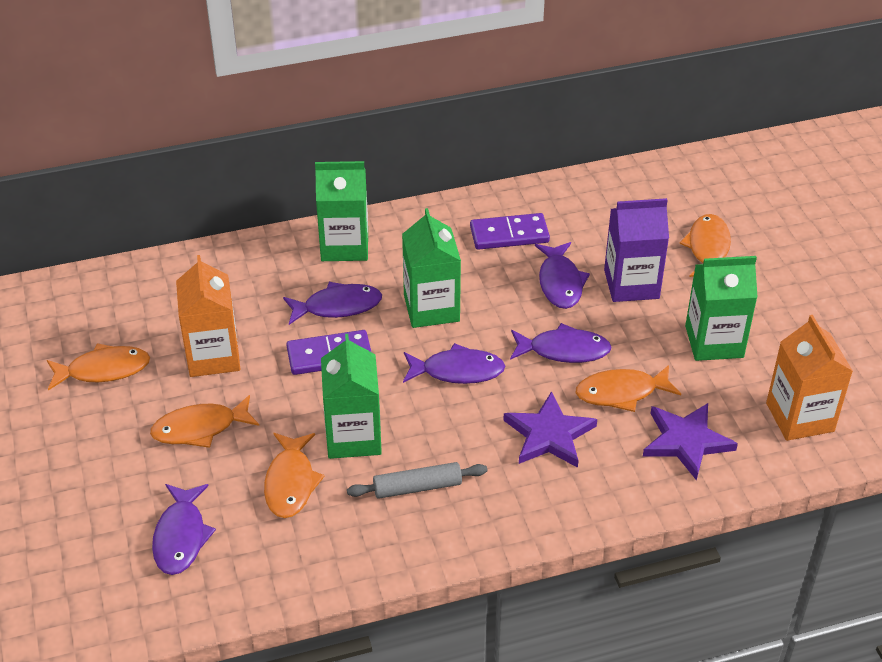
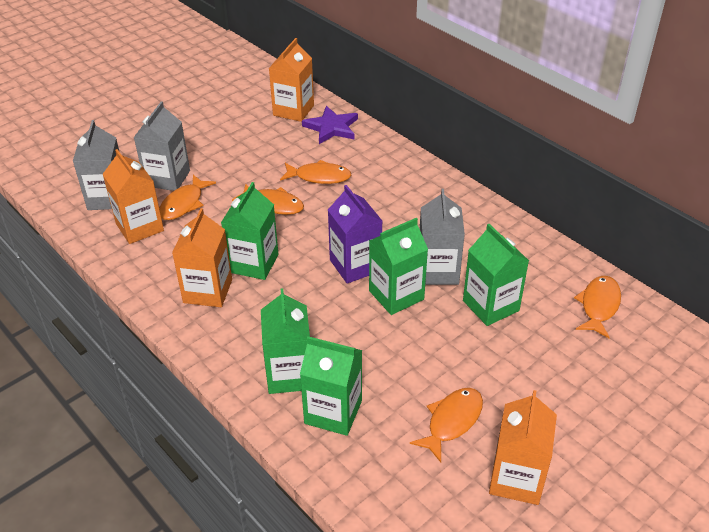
green carton: [315,161,368,261] [321,334,382,459] [402,208,461,328] [685,256,758,361] = 4 -> [221,182,278,280] [261,288,310,394] [300,336,362,436] [369,218,428,315] [463,224,529,326] = 5
grey carton: none = 0 -> [73,120,119,210] [134,102,190,191] [420,189,465,285] = 3
grey rolling pin: [347,462,488,499] = 1 -> none = 0
orange carton: [176,255,240,377] [766,315,853,441] = 2 -> [103,149,164,244] [172,208,232,307] [269,38,314,122] [489,390,557,505] = 4
purple domino: [286,330,371,375] [470,213,550,250] = 2 -> none = 0
purple fish: [152,484,216,575] [283,282,382,325] [403,343,505,384] [510,323,612,363] [535,242,590,309] = 5 -> none = 0
purple star: [503,391,597,468] [643,403,738,481] = 2 -> [302,106,358,144] = 1

